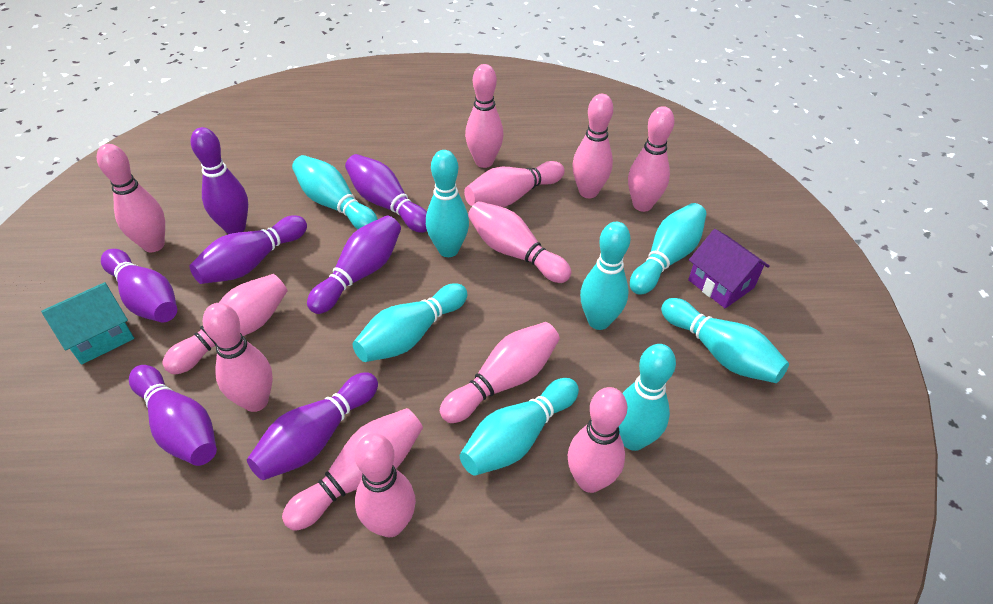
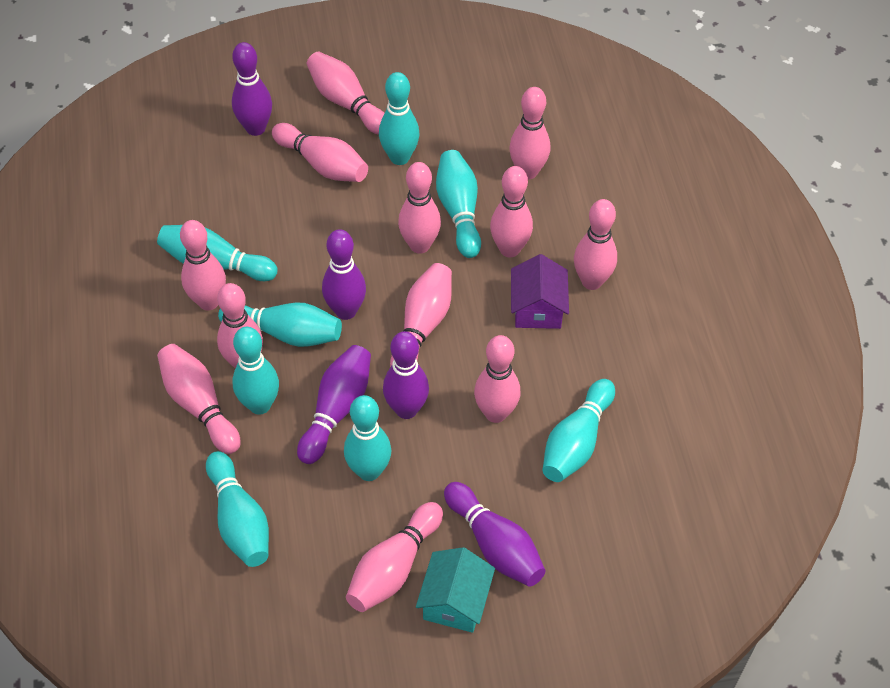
purple bowling pin: [101,249,177,322] [129,365,217,466] [190,215,307,284] [191,127,248,234] [247,372,378,480] [307,216,401,314] [345,154,427,233] = 7 -> [232,42,272,136] [297,345,371,464] [322,229,366,320] [383,331,429,419] [444,482,545,587] = 5

